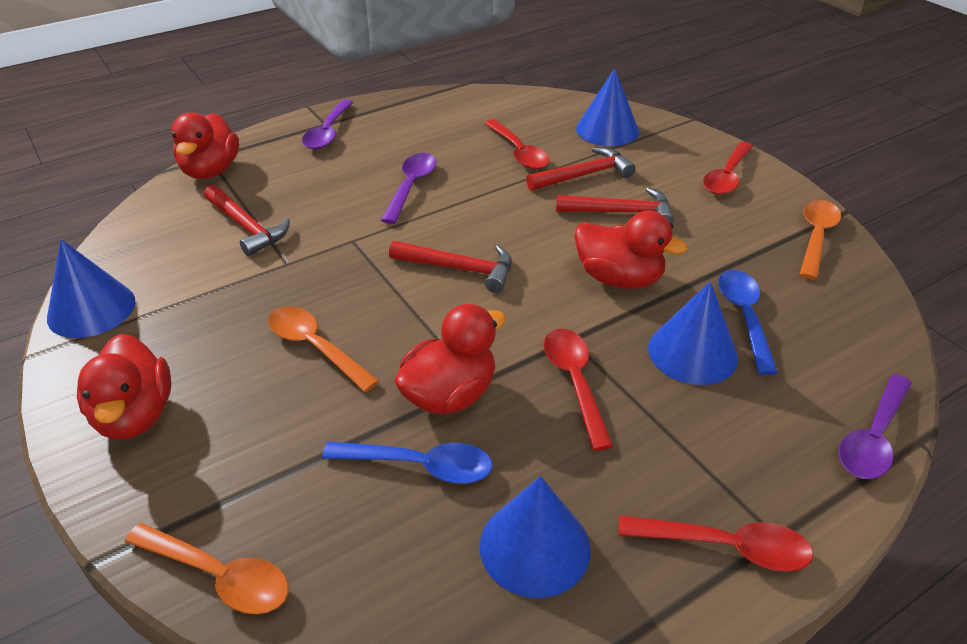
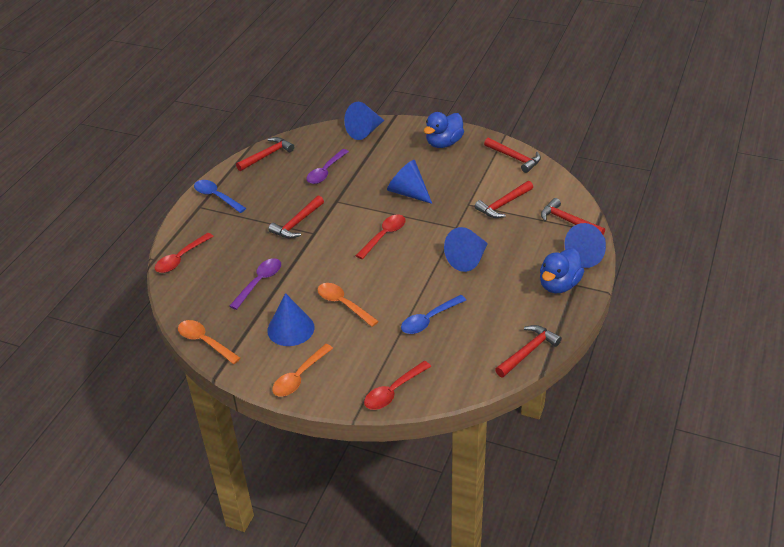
blue cone: [47,239,135,338] [480,476,591,598] [576,68,639,146] [648,281,738,385] = 4 -> [267,293,314,346] [344,102,384,140] [387,160,432,204] [444,227,488,272] [564,223,606,268] = 5
blue duck: none = 0 -> [424,112,464,148] [540,248,584,293] = 2
purple spoon: [302,99,353,149] [381,153,437,224] [839,374,912,479] = 3 -> [229,258,281,310] [307,149,349,184] = 2
red duck: [77,334,171,439] [171,113,239,179] [394,304,506,415] [574,211,688,289] = 4 -> none = 0
red hammer: [204,185,290,256] [389,241,512,293] [526,147,636,191] [556,187,674,224] = 4 -> [236,137,294,171] [268,195,324,238] [474,181,533,218] [484,138,541,173] [495,325,562,377] [541,198,605,235] = 6
red spoon: [484,119,549,169] [544,329,613,451] [618,515,813,572] [703,142,753,195] = 4 -> [155,233,214,273] [355,215,406,259] [364,361,431,410] = 3

